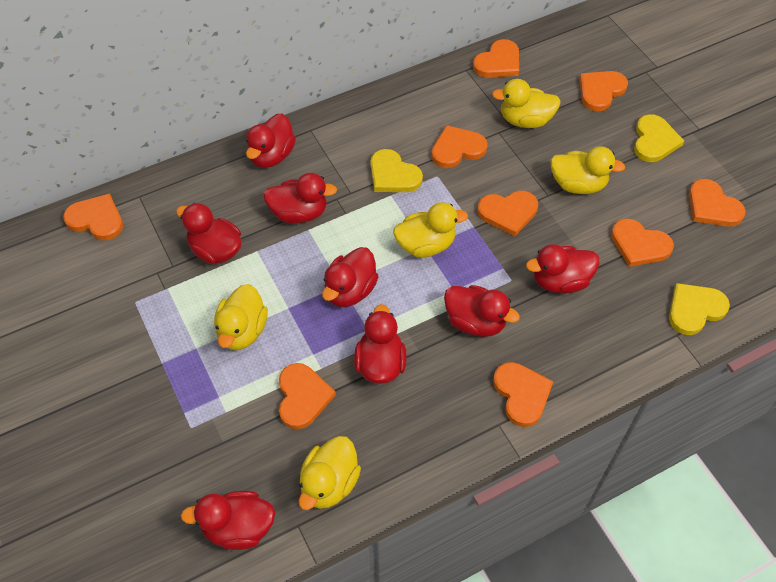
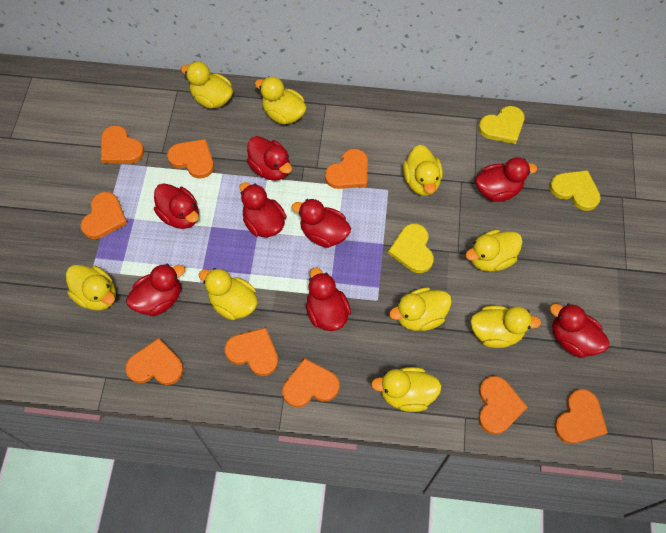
yellow duck: [214,284,268,350] [299,436,361,510] [393,202,468,258] [492,79,561,128] [550,146,625,194] = 5 -> [66,265,116,311] [181,61,233,109] [199,268,258,320] [255,76,307,124] [371,367,442,412] [389,287,452,331] [403,145,443,196] [465,230,523,272] [470,306,541,348] = 9

